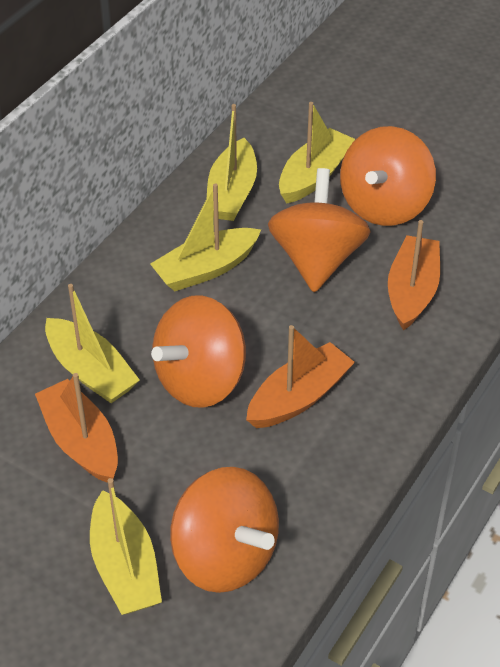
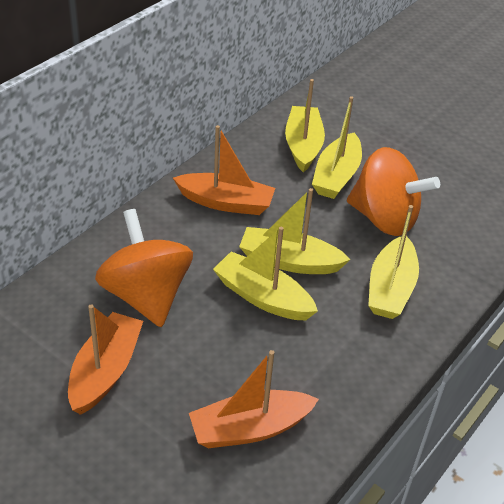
orange spinning top: [151,296,246,408] [170,467,279,593] [268,168,371,292] [340,126,436,226] = 4 -> [95,209,193,327] [347,147,440,236] = 2

